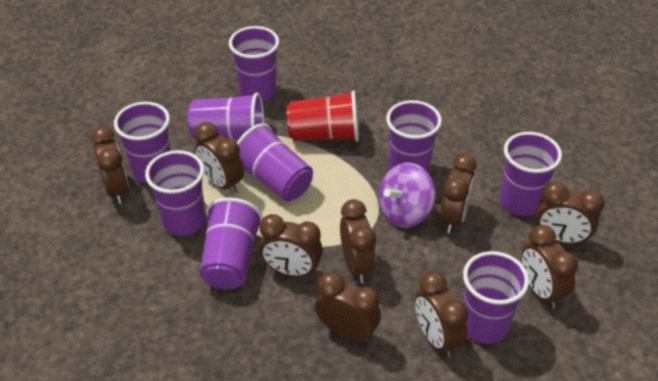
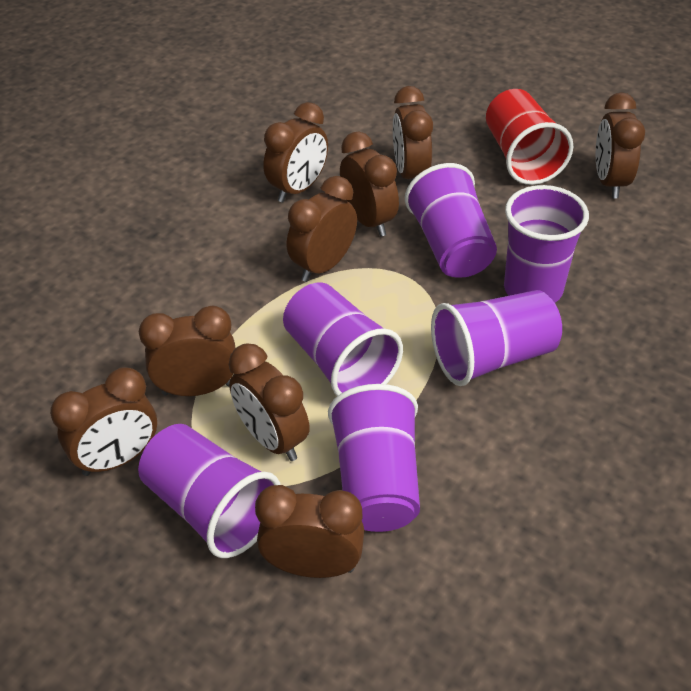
purple cup: [114,102,171,184] [145,150,205,236] [188,93,264,140] [199,197,263,289] [229,26,279,102] [237,123,313,201] [386,100,442,173] [463,251,529,344] [500,132,562,216] = 9 -> [138,424,281,558] [283,282,403,396] [328,384,420,532] [405,163,497,278] [431,290,562,386] [504,185,589,303] = 6
purple spinning top: [379,163,435,228] = 1 -> none = 0

